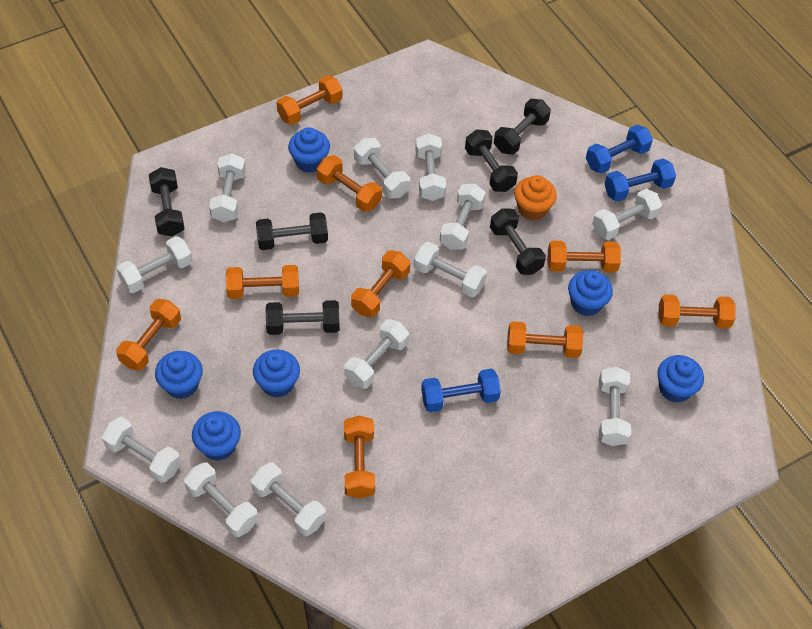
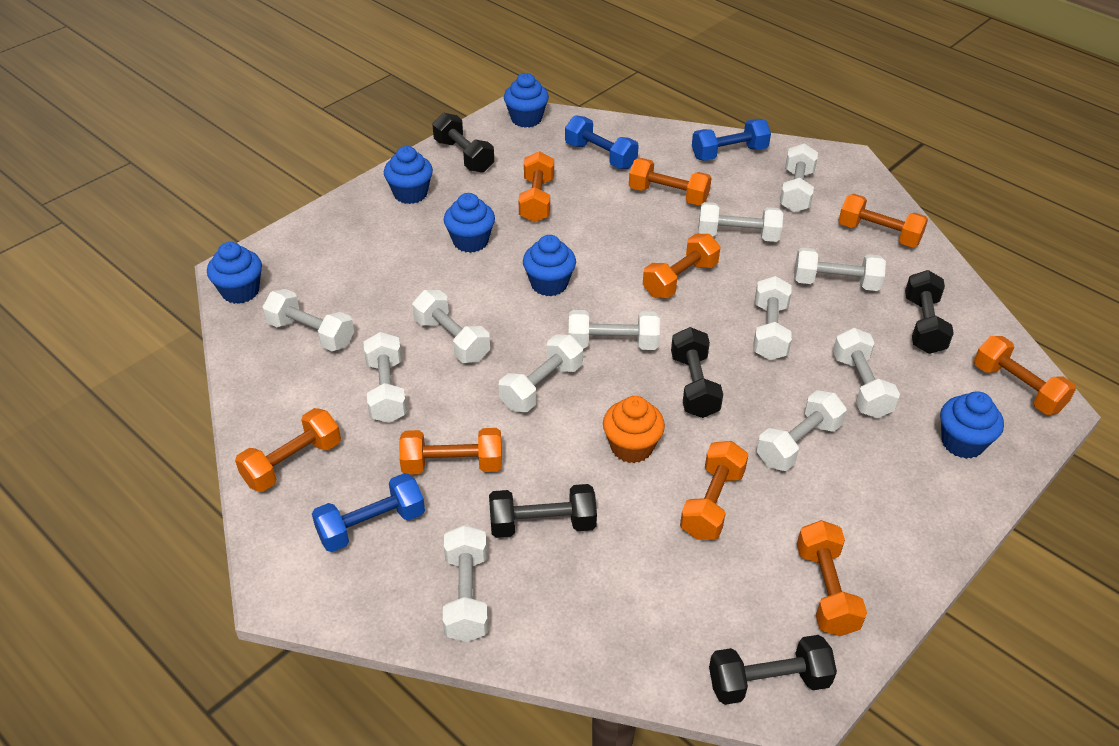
black dumbbell: [149,167,184,236] [256,212,328,250] [266,300,340,335] [465,130,518,192] [490,208,546,275] [494,99,551,155] = 6 -> [432,113,494,173] [489,484,597,538] [671,327,723,418] [709,635,837,705] [905,270,954,354] = 5

